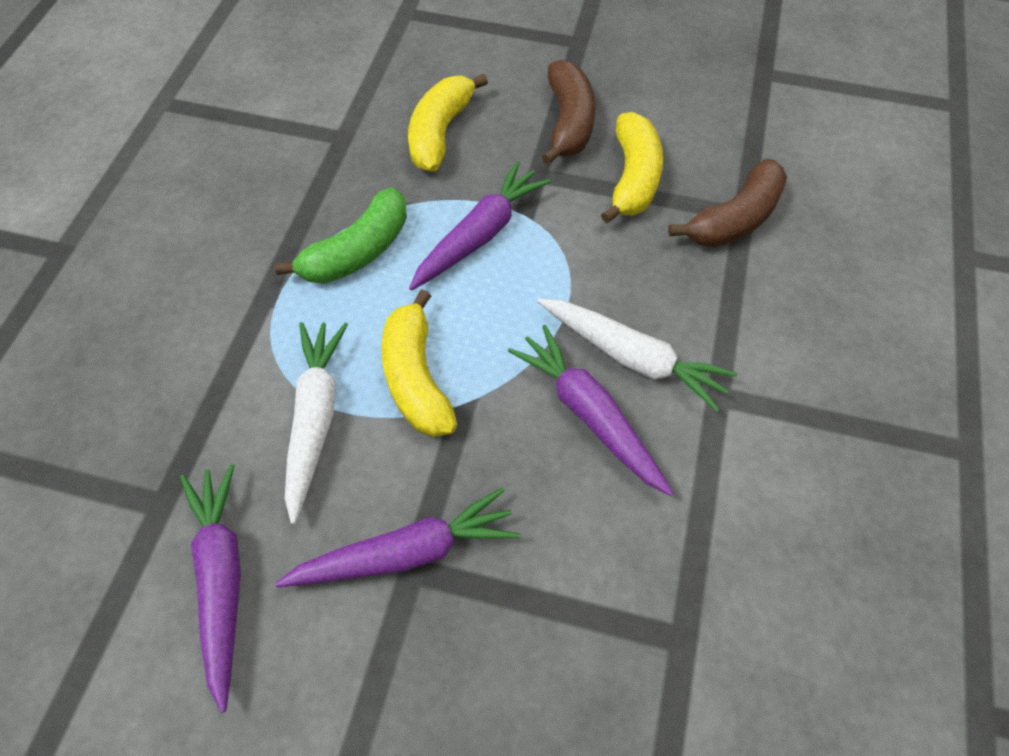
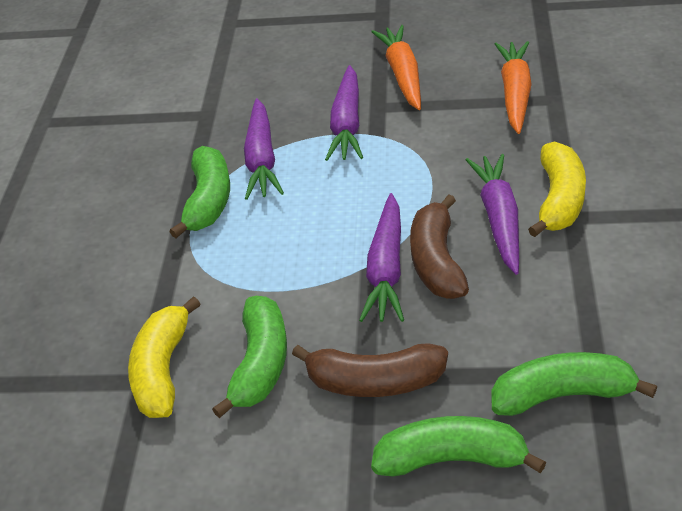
green banana: [275,188,407,284] = 1 -> [169,146,230,238] [212,296,287,418] [371,416,546,477] [491,352,657,416] = 4
orange carrot: none = 0 -> [371,25,421,110] [495,41,532,134] = 2
white carrot: [285,322,348,524] [537,298,737,412] = 2 -> none = 0
yellow banana: [382,289,457,437] [408,73,488,172] [601,112,663,223] = 3 -> [128,296,200,418] [528,141,586,237] = 2

